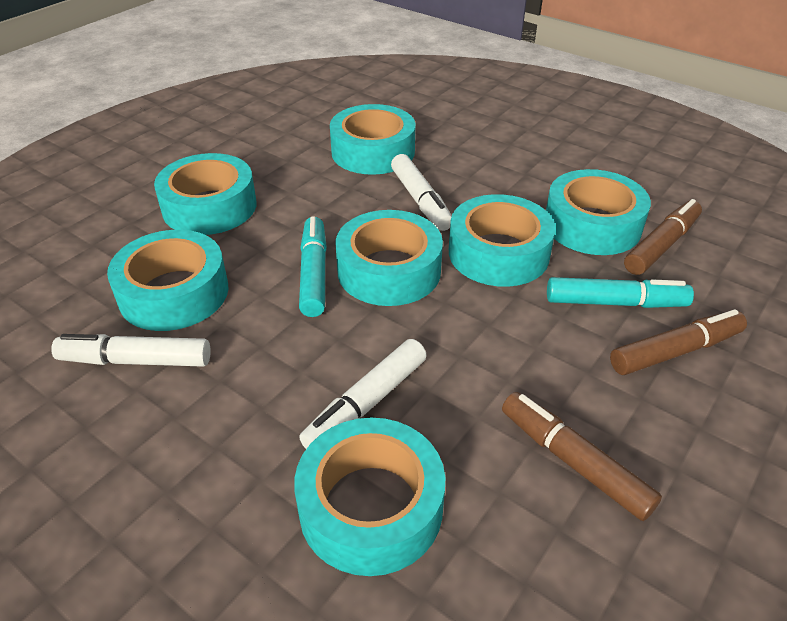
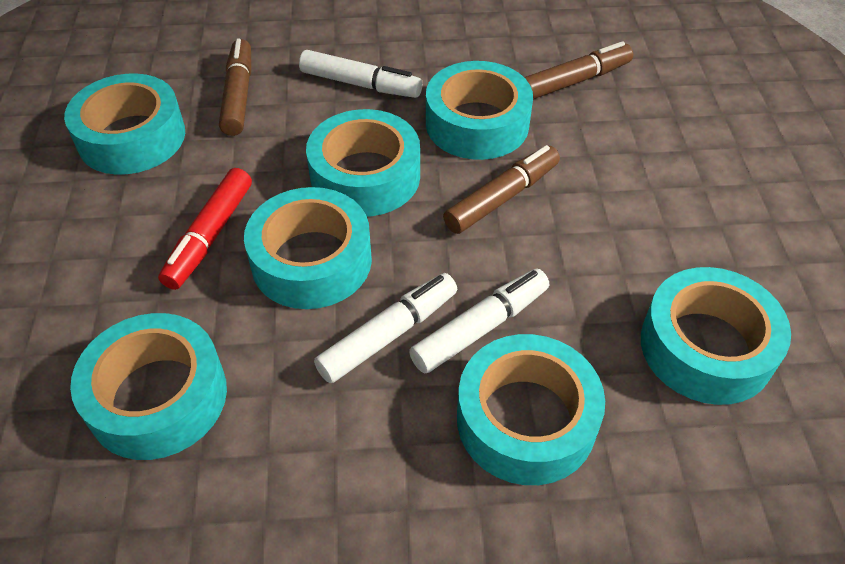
red marker: none = 0 -> [158,168,252,290] = 1
turquoise marker: [299,216,327,317] [547,277,694,308] = 2 -> none = 0

